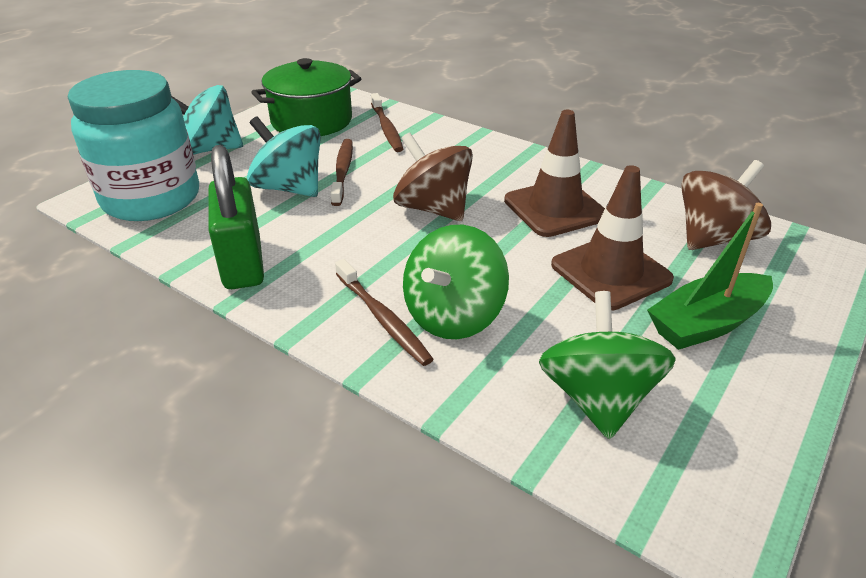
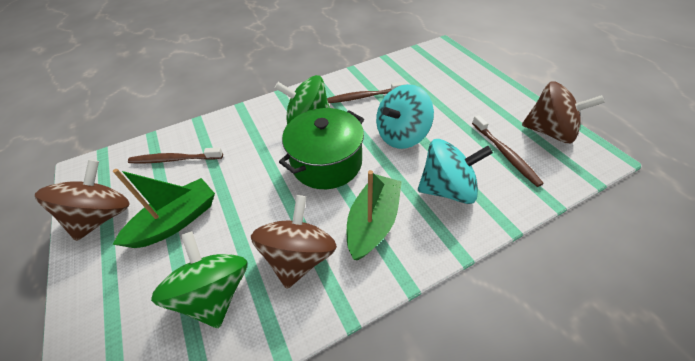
brown spinning top: [393,132,473,221] [681,160,771,250] = 2 -> [35,160,129,241] [251,195,337,289] [522,81,605,143] = 3
brown traffic cone: [504,110,605,237] [551,165,674,310] = 2 -> none = 0
green boat: [647,203,773,350] = 1 -> [112,169,215,248] [347,170,402,260] = 2
green padlock: [208,145,264,289] = 1 -> none = 0
turquoise jar: [68,70,199,221] = 1 -> none = 0

